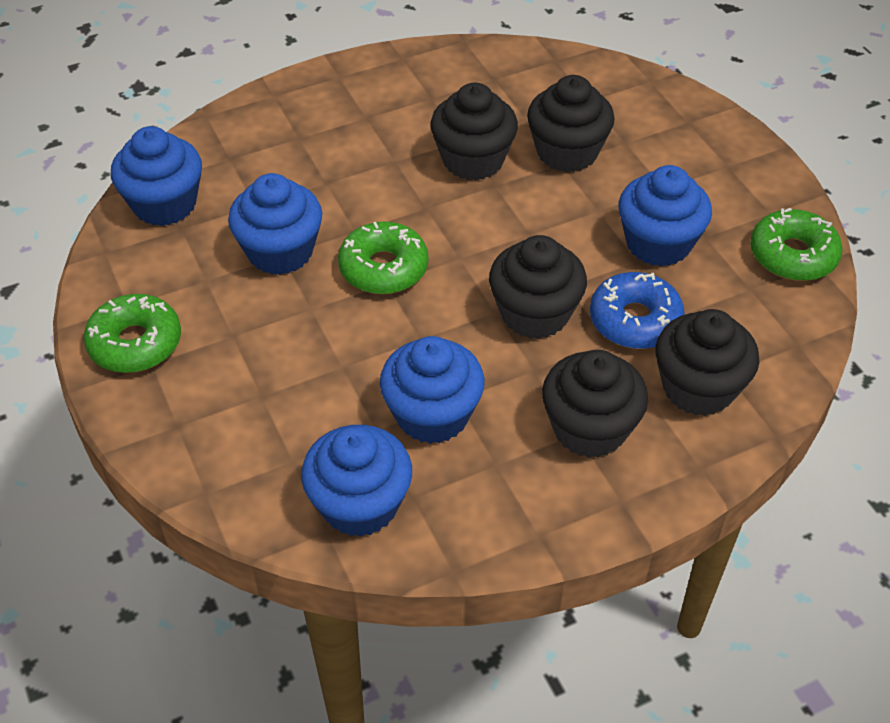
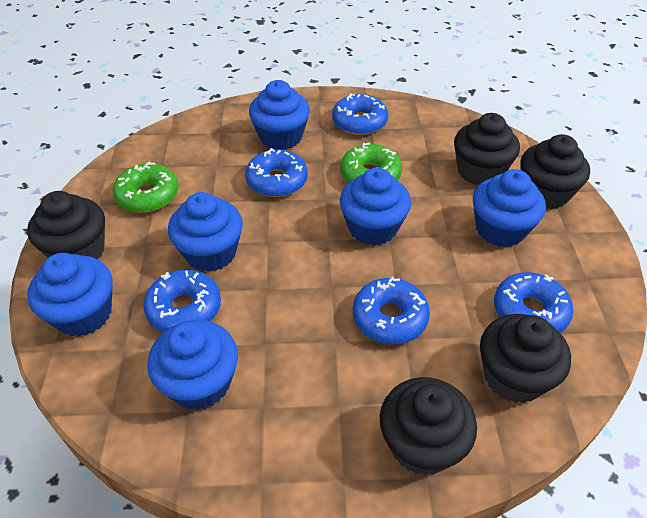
blue cupcake: [111,126,202,226] [228,173,322,275] [301,425,412,537] [380,336,485,444] [618,165,712,267] = 5 -> [27,253,113,337] [147,320,238,410] [168,192,243,272] [249,80,310,150] [340,168,411,246] [473,169,546,247] = 6
blue donut: [590,272,685,349] = 1 -> [143,270,221,332] [245,148,308,197] [332,93,388,135] [353,277,430,344] [494,272,573,333] = 5
green donut: [84,294,181,373] [338,222,428,294] [750,208,843,281] = 3 -> [113,162,179,213] [340,142,402,183] = 2

